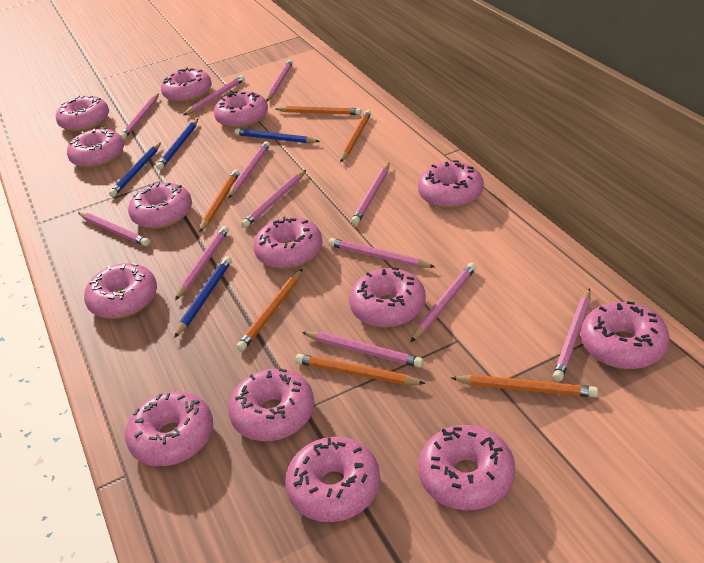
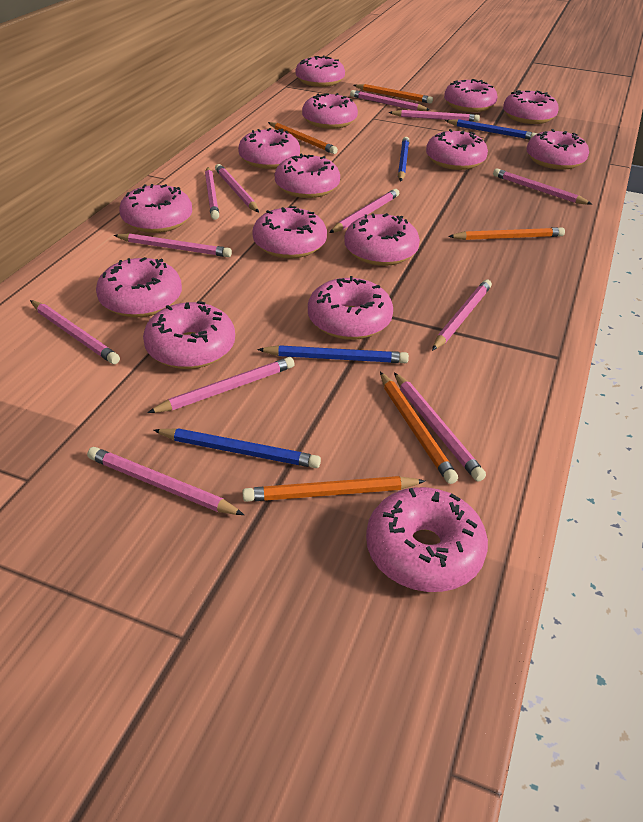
orange pencil: [199,170,239,232] [236,269,302,351] [275,106,362,115] [295,354,426,385] [340,110,371,162] [451,374,598,397] = 6 -> [242,476,425,502] [268,122,338,154] [353,84,433,103] [380,372,458,484] [448,227,565,240] = 5
pink donut: [56,95,109,132] [67,128,124,168] [84,263,157,319] [125,391,213,466] [128,183,192,229] [161,67,212,103] [214,91,268,128] [228,368,315,441] [253,217,323,269] [285,437,380,522] [349,267,426,328] [418,160,484,209] [418,425,515,510] [581,301,670,369] = 14 -> [96,257,182,318] [119,184,192,233] [143,301,235,369] [238,128,300,169] [252,206,327,258] [275,154,340,198] [296,55,345,87] [302,93,358,129] [308,276,393,340] [344,213,420,266] [366,487,488,592] [426,129,488,170] [444,79,497,112] [503,90,559,124] [527,129,589,170] = 15

